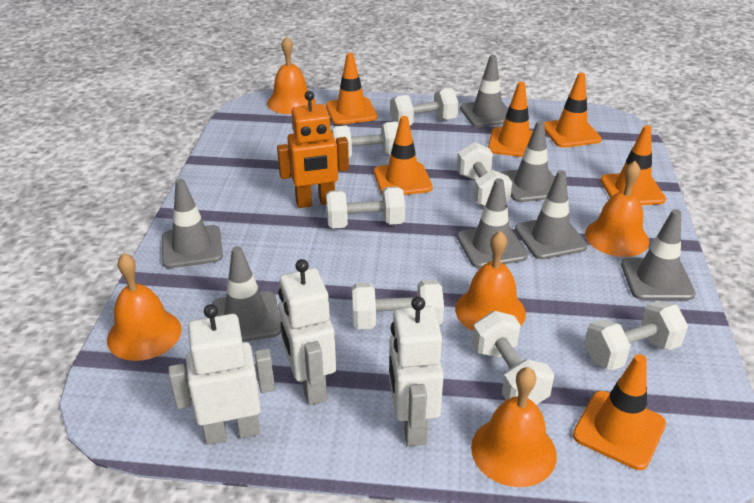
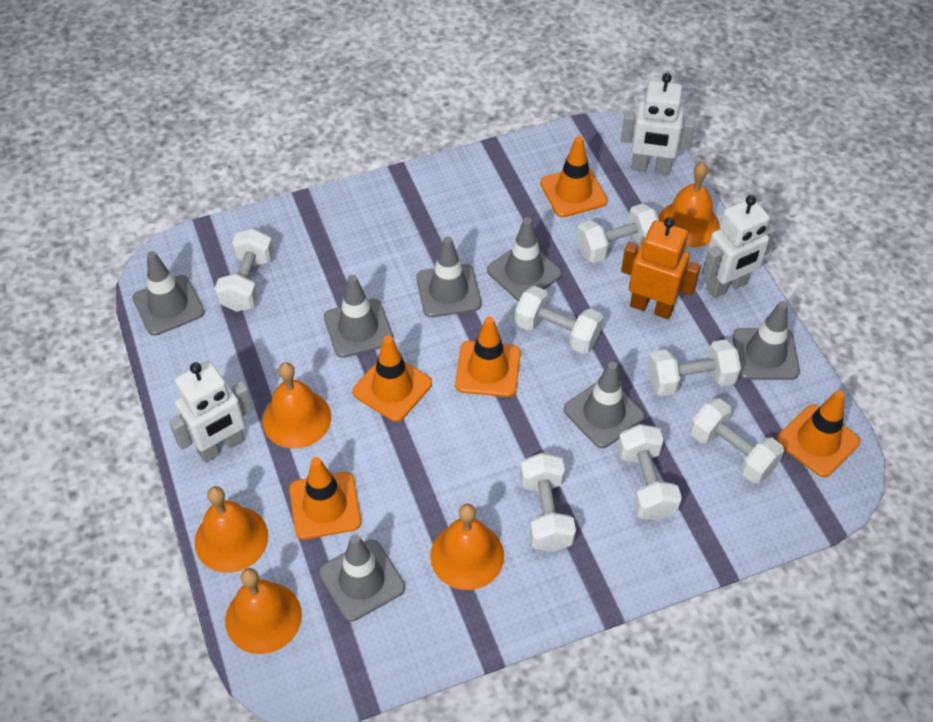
orange traffic cone: [326,53,377,125] [374,116,433,195] [488,82,533,157] [544,73,602,148] [573,354,666,470] [600,125,666,205] = 6 -> [289,457,361,540] [352,335,432,422] [455,316,521,397] [540,136,608,217] [777,390,860,477] = 5

